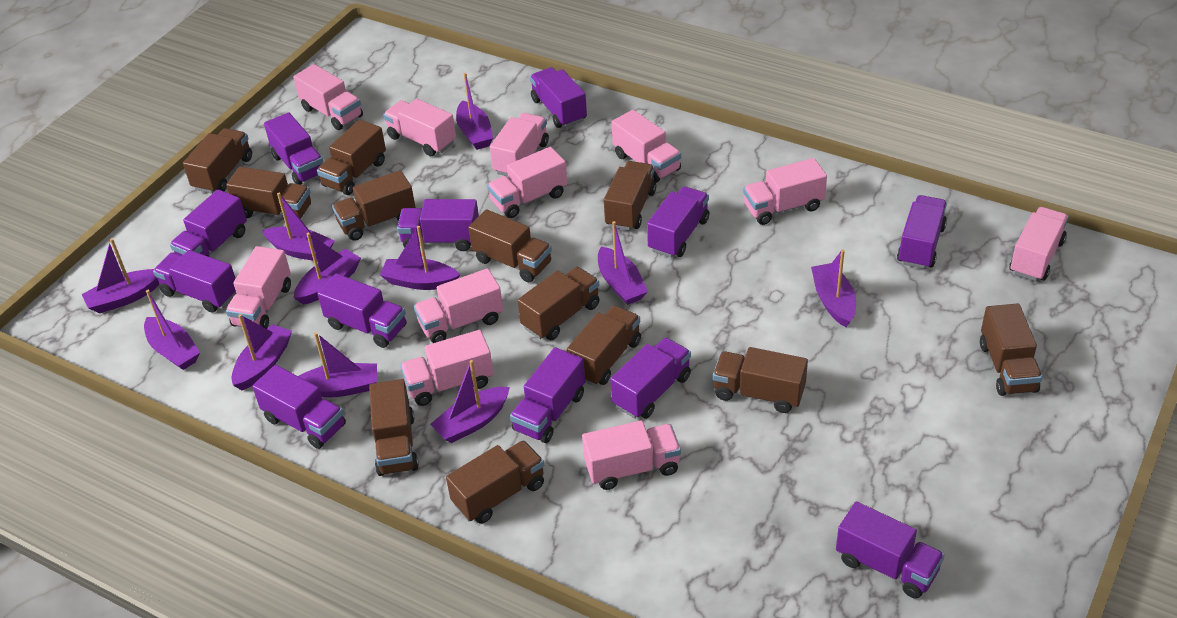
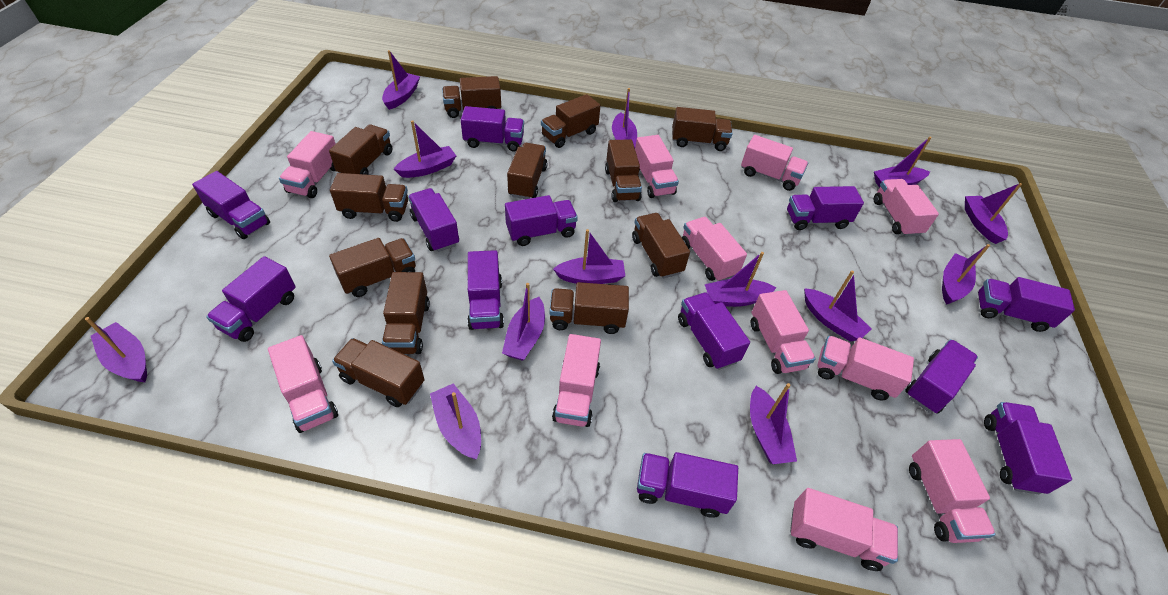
purple boat: [82,238,159,314] [144,290,200,370] [231,314,292,390] [262,193,334,261] [294,233,361,305] [299,332,377,397] [380,226,460,290] [430,360,510,443] [456,73,493,150] [598,221,648,305] [811,249,856,327] = 11 -> [85,317,147,382] [382,50,420,110] [394,120,456,178] [430,383,481,459] [502,283,545,361] [553,229,625,284] [612,88,637,148] [705,252,776,307] [750,383,797,464] [804,270,872,341] [874,136,932,188] [942,244,990,305] [965,183,1022,244] = 13

